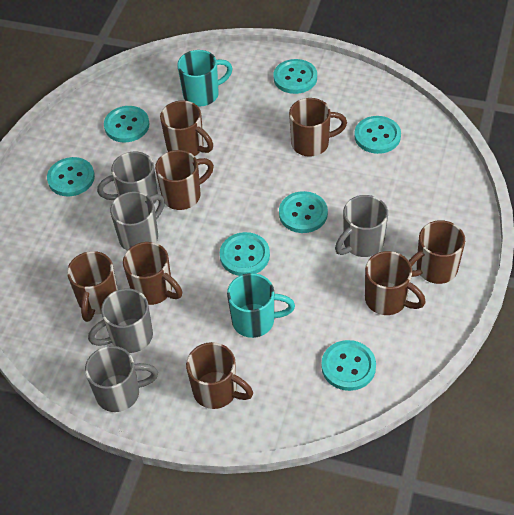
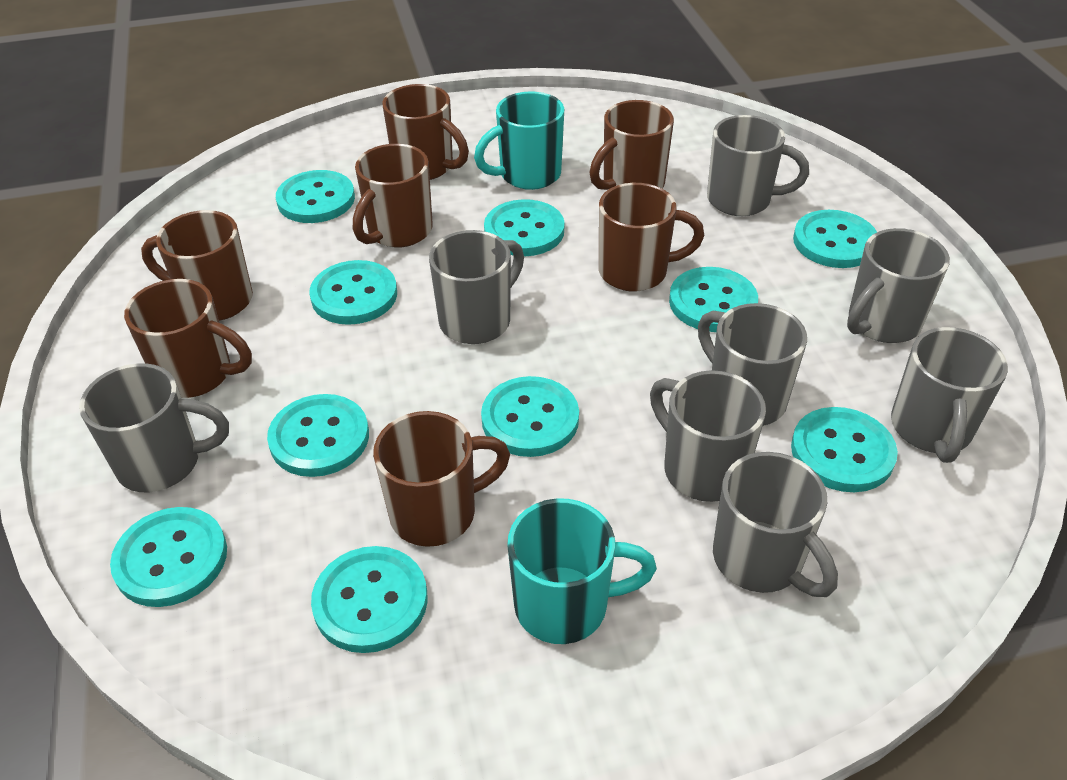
brown mug: [67,251,118,322] [123,242,182,305] [155,150,214,210] [160,101,213,156] [186,342,253,409] [289,98,347,157] [365,251,426,315] [409,220,465,284] = 8 -> [124,279,252,398] [141,210,253,321] [353,144,433,248] [373,411,510,547] [382,84,469,180] [589,100,674,190] [599,183,704,292] = 7
grey mug: [85,346,158,412] [88,288,153,353] [97,152,158,204] [110,191,165,251] [335,195,388,257] = 5 -> [79,363,229,492] [429,230,524,344] [650,370,766,502] [698,303,807,426] [707,115,809,216] [713,452,838,597] [847,228,950,343] [891,327,1008,463] = 8
turquoise button: [47,157,95,196] [104,106,150,142] [220,232,270,276] [273,59,317,94] [279,191,328,233] [321,340,376,391] [354,116,401,154] = 7 -> [110,507,227,607] [267,394,369,477] [276,170,355,223] [309,260,397,325] [311,546,428,653] [481,376,579,457] [484,199,564,256] [669,267,758,332] [791,407,898,492] [793,210,877,268] = 10

